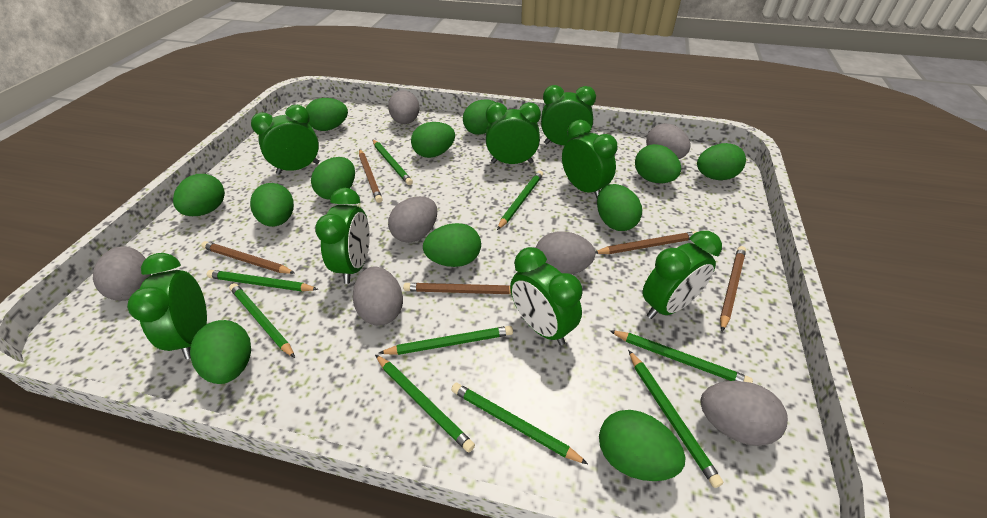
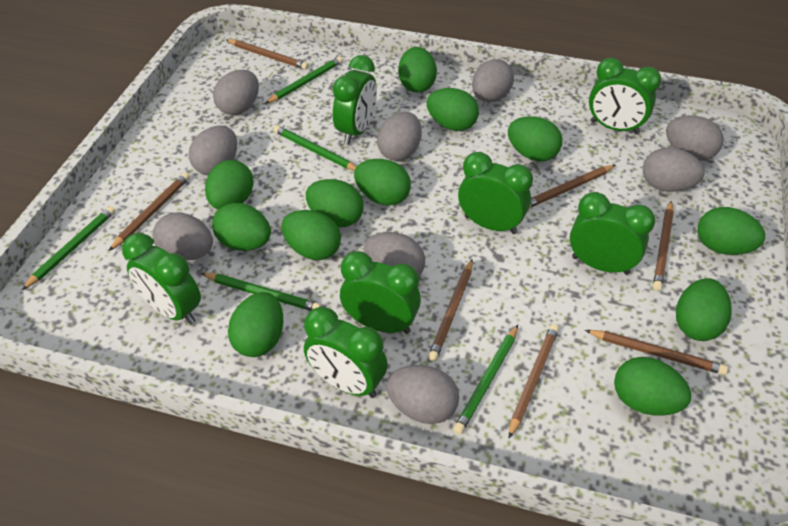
brown pencil: [201,241,294,274] [359,149,383,203] [403,283,511,294] [595,231,697,254] [720,246,746,331] = 5 -> [109,172,190,251] [226,39,309,70] [428,259,473,361] [509,324,559,438] [529,165,615,208] [585,330,728,375] [653,201,674,291] = 7
green clock: [127,253,207,359] [251,105,319,174] [315,188,370,284] [486,102,541,164] [510,247,583,346] [541,85,596,146] [562,120,618,198] [643,231,722,319] = 8 -> [122,233,201,325] [304,307,388,398] [333,55,377,144] [340,251,421,334] [458,152,533,234] [570,192,655,275] [589,58,661,134] = 7
green pencil: [207,270,319,292] [229,283,295,358] [372,139,413,185] [375,354,475,453] [379,326,513,355] [451,383,588,464] [497,171,543,230] [609,330,753,383] [628,350,723,488] = 9 -> [22,206,116,290] [201,273,321,311] [265,56,343,104] [273,125,357,171] [453,325,518,434] = 5
grey egg: [93,246,151,301] [353,266,403,326] [388,90,419,124] [388,196,437,243] [536,231,596,275] [646,123,690,159] [700,381,788,446] = 7 -> [153,213,213,261] [189,126,237,175] [213,70,259,115] [364,232,425,276] [377,112,422,161] [386,365,459,424] [472,59,514,102] [643,147,705,192] [666,115,723,161] = 9

